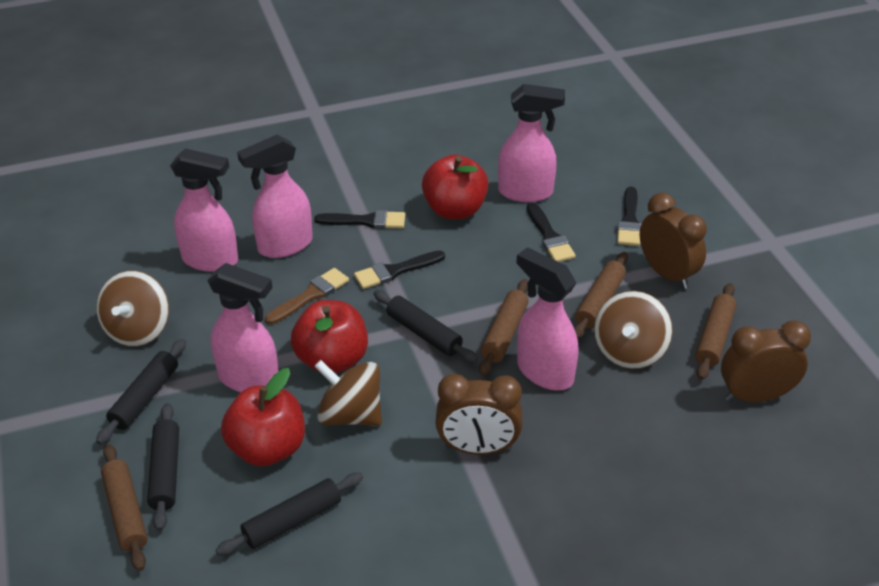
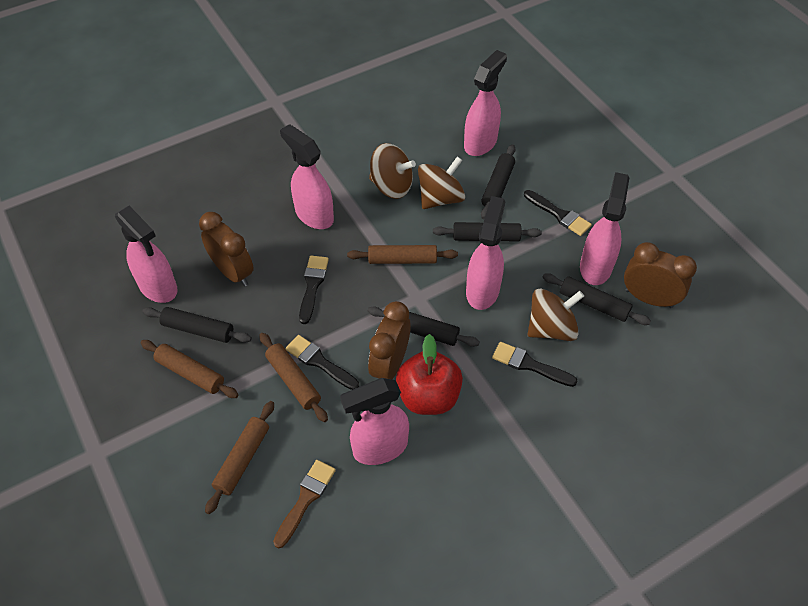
black rolling pin: [96,339,186,445] [147,403,179,531] [216,473,363,556] [373,290,478,363] = 4 -> [142,307,252,343] [368,306,480,347] [433,222,542,242] [481,145,515,219] [542,273,651,325] = 5
pink spray bottle: [170,148,238,272] [207,263,279,392] [237,135,313,258] [498,84,565,202] [516,247,578,390] = 5 -> [115,206,177,303] [280,124,334,229] [340,378,409,465] [464,50,507,156] [466,196,505,310] [580,172,629,285] = 6
red apple: [221,368,305,467] [291,300,368,374] [422,154,488,219] = 3 -> [396,334,463,415] = 1

